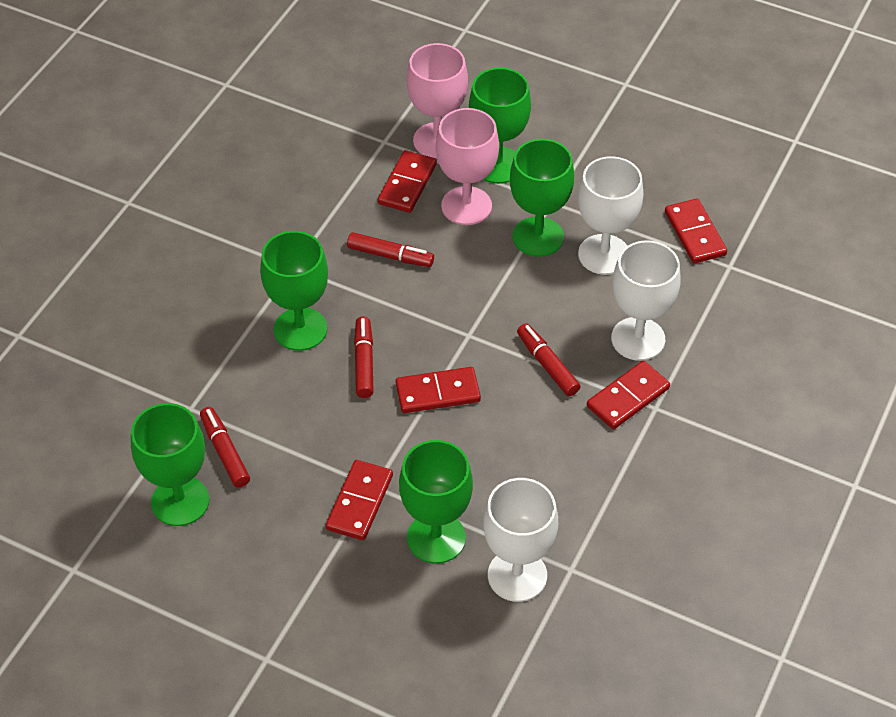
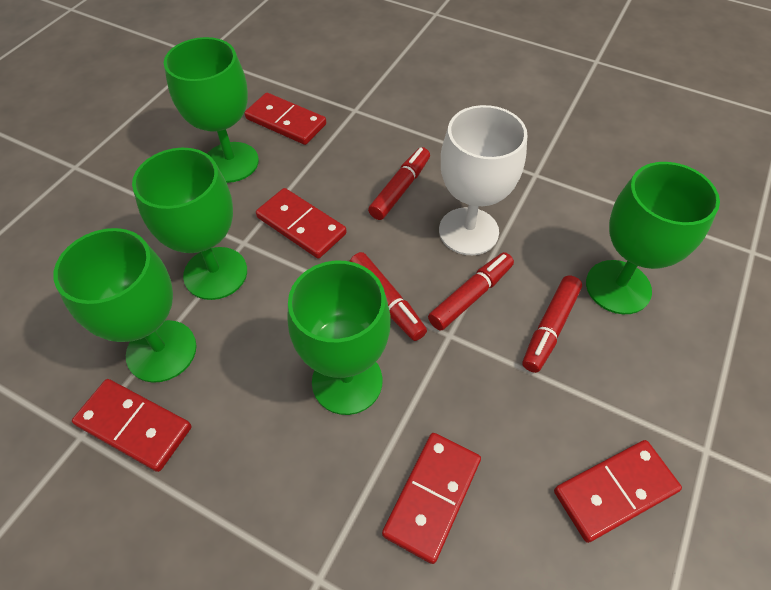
pink goblet: [407,43,468,159] [436,108,499,225] = 2 -> none = 0
white goblet: [483,478,558,602] [578,156,643,275] [611,240,681,361] = 3 -> [439,105,527,255] = 1

